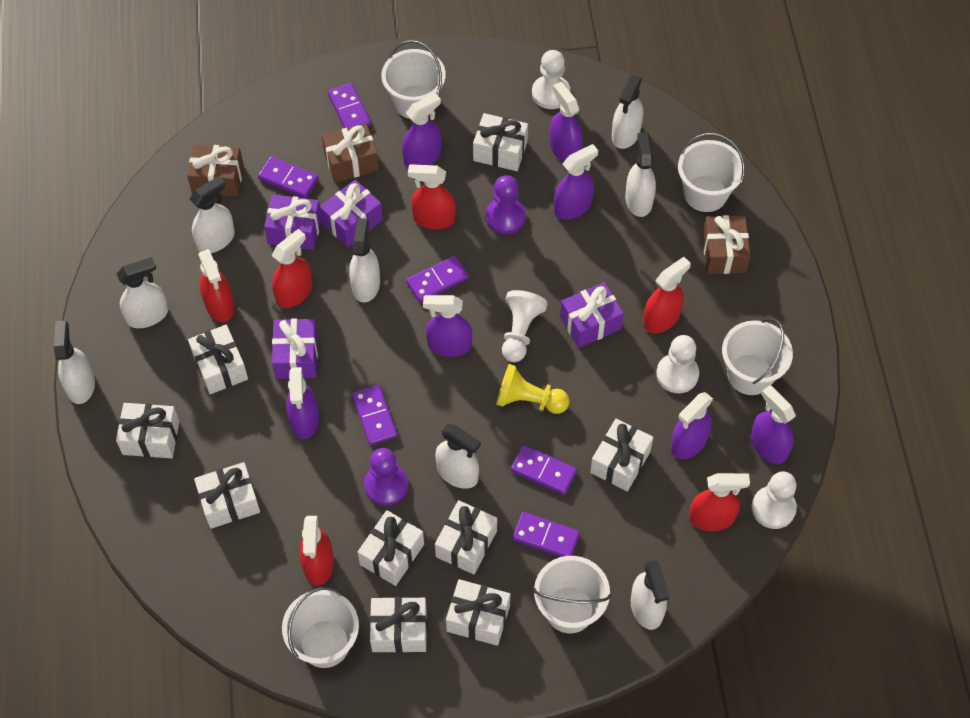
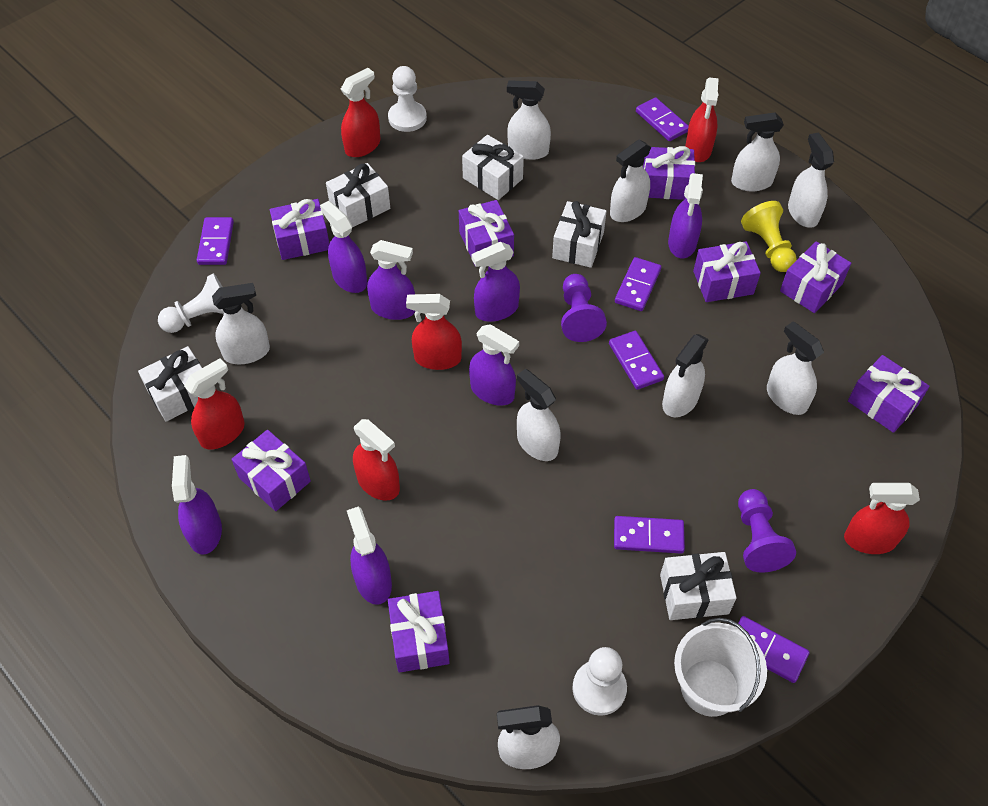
brown gift: [187,144,244,196] [322,123,379,182] [702,215,751,274] = 3 -> none = 0
purple gift: [264,195,321,250] [272,319,318,379] [320,180,383,247] [560,282,624,348] = 4 -> [232,430,311,511] [270,199,329,260] [388,591,450,673] [459,200,514,267] [643,146,695,200] [693,241,761,302] [780,241,851,313] [848,355,930,433] = 8
white bucket: [282,587,359,668] [381,40,446,119] [533,556,611,633] [678,133,745,212] [722,318,793,395] = 5 -> [674,618,767,717] = 1
white gift: [116,403,179,458] [188,325,248,394] [194,462,260,529] [358,510,424,586] [370,597,427,653] [435,500,497,575] [446,579,510,646] [473,113,528,171] [590,418,654,491] = 9 -> [138,346,202,422] [326,163,390,227] [462,135,524,200] [552,201,607,268] [660,552,737,620] = 5
white pawn: [502,290,548,362] [532,50,570,109] [656,335,699,393] [752,471,797,529] = 4 -> [158,273,224,333] [388,66,427,132] [572,647,627,716] = 3
white spray bottle: [54,320,95,404] [117,257,168,328] [190,176,235,253] [349,218,380,303] [435,424,481,489] [612,75,643,149] [625,132,656,217] [631,560,669,630] = 8 -> [212,283,270,364] [497,705,560,769] [507,80,551,160] [517,369,561,461] [610,140,651,222] [662,334,709,417] [731,113,784,191] [767,321,824,415] [788,133,834,228] = 9

